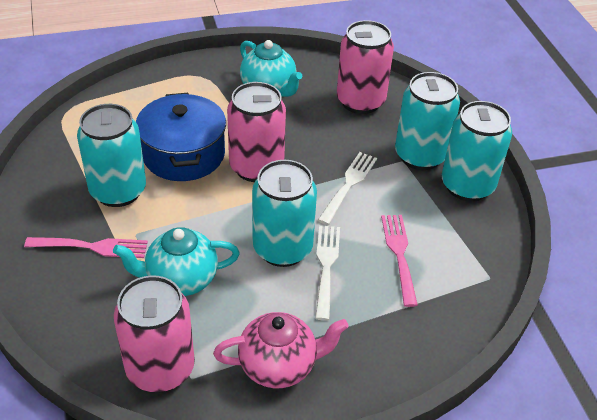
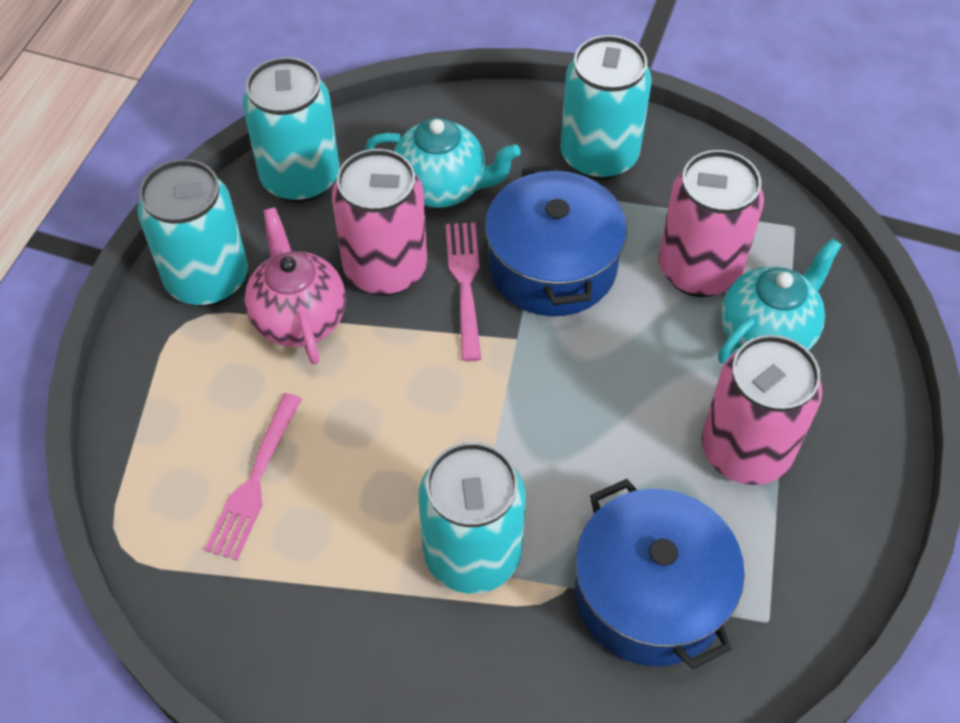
blue pot: [136,93,226,181] = 1 -> [485,165,627,316] [575,479,745,669] = 2
white fork: [315,225,340,321] [318,152,377,225] = 2 -> none = 0

